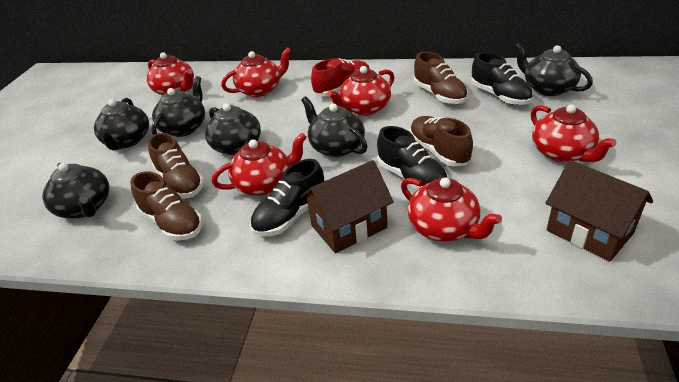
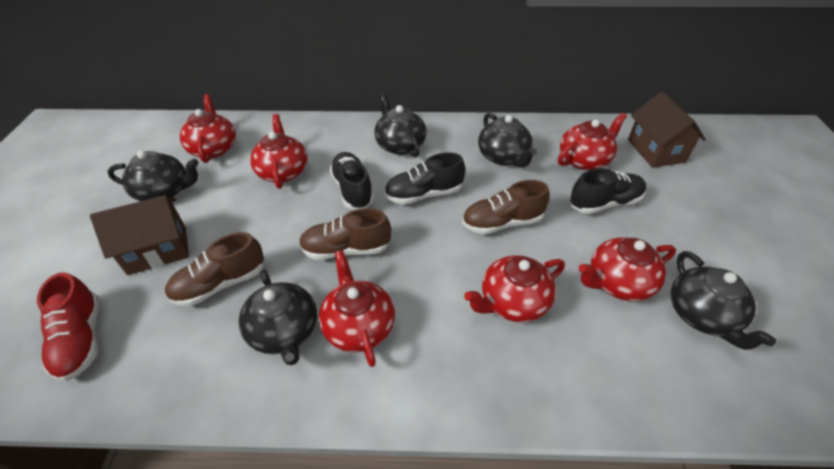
black teapot: [42,163,109,218] [94,98,149,150] [151,76,205,137] [205,103,261,155] [301,96,368,157] [514,43,593,96] = 6 -> [107,150,199,201] [239,269,317,365] [374,92,427,157] [478,113,537,167] [671,251,776,350] = 5
brown shoe: [131,171,203,240] [148,133,204,198] [410,116,473,167] [414,52,468,104] = 4 -> [165,232,264,306] [299,208,391,260] [462,180,550,234] = 3

